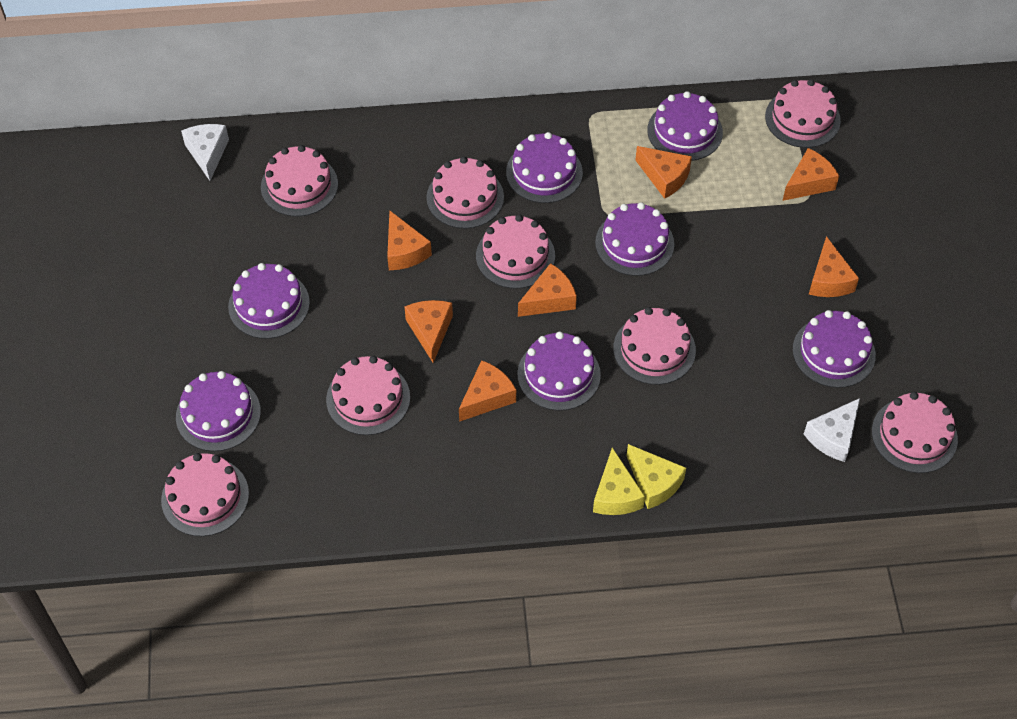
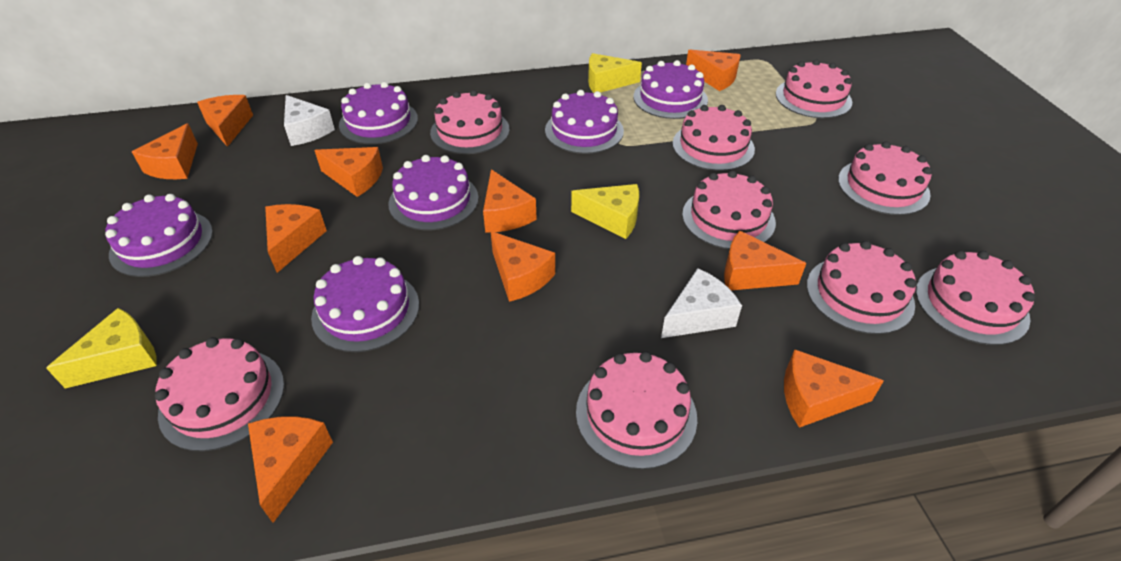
orange cheese: [387,211,432,270] [404,300,453,363] [459,360,516,422] [518,263,577,317] [636,146,692,199] [783,148,839,201] [809,236,859,297] = 7 -> [132,123,198,179] [197,95,253,147] [248,416,333,523] [265,204,327,273] [315,147,383,197] [483,169,537,232] [491,231,555,302] [686,50,741,91] [724,231,806,290] [784,349,884,428] = 10
pink cake: [161,453,249,536] [261,145,338,217] [326,356,410,435] [427,157,504,229] [476,214,555,289] [613,307,696,385] [765,79,841,148] [872,392,958,473] = 8 -> [155,337,284,451] [430,90,510,154] [576,351,697,469] [673,105,755,171] [682,170,776,249] [776,60,852,118] [807,241,916,334] [838,141,932,215] [916,251,1035,345] = 9
purple cake: [176,371,261,451] [228,263,310,339] [506,132,583,203] [517,331,601,411] [595,202,674,276] [647,91,723,161] [793,310,876,388] = 7 -> [105,194,213,277] [311,256,419,352] [339,82,418,144] [389,155,479,230] [545,90,624,154] [633,60,708,119] = 6
yellow cheese: [593,448,645,515] [627,444,686,509] = 2 -> [46,308,157,389] [571,184,639,239] [588,53,642,93] = 3

